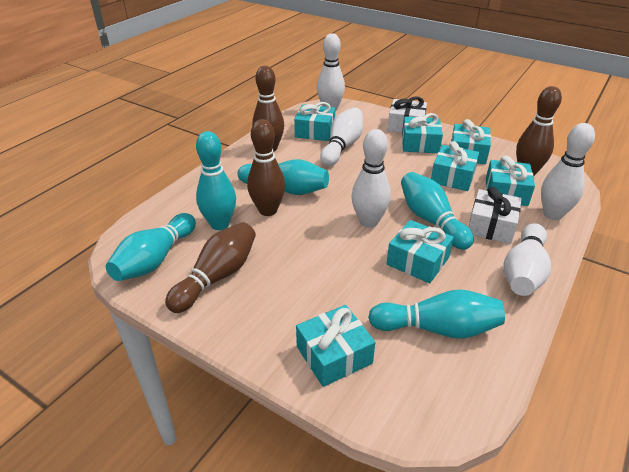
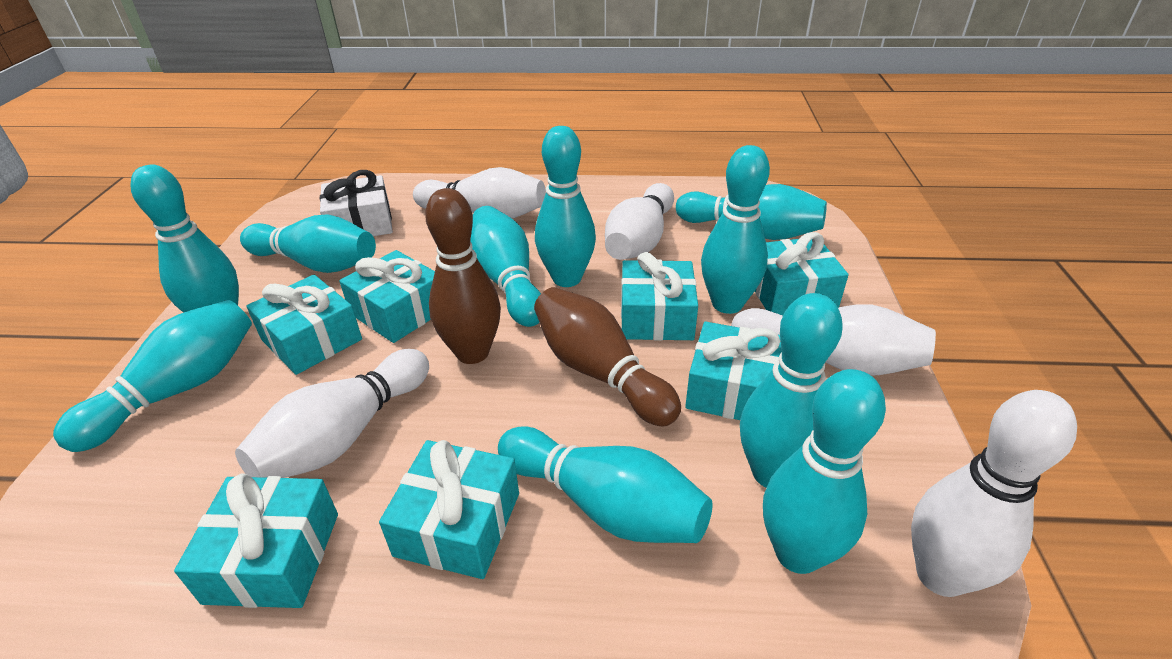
brown bowling pin: [165,222,256,313] [247,119,285,216] [252,66,284,152] [516,86,562,176] = 4 -> [425,188,501,364] [534,287,681,427] = 2
turquoise bowling pin: [106,213,196,281] [196,131,236,230] [238,159,329,195] [368,289,505,339] [401,172,474,250] = 5 -> [53,300,252,452] [130,165,239,313] [240,214,376,273] [470,206,541,327] [498,426,713,543] [535,126,596,287] [676,184,827,240] [701,145,770,314] [740,293,843,488] [763,369,886,574] = 10
white gift: [387,96,427,133] [469,186,522,244] = 2 -> [320,170,393,236] = 1

